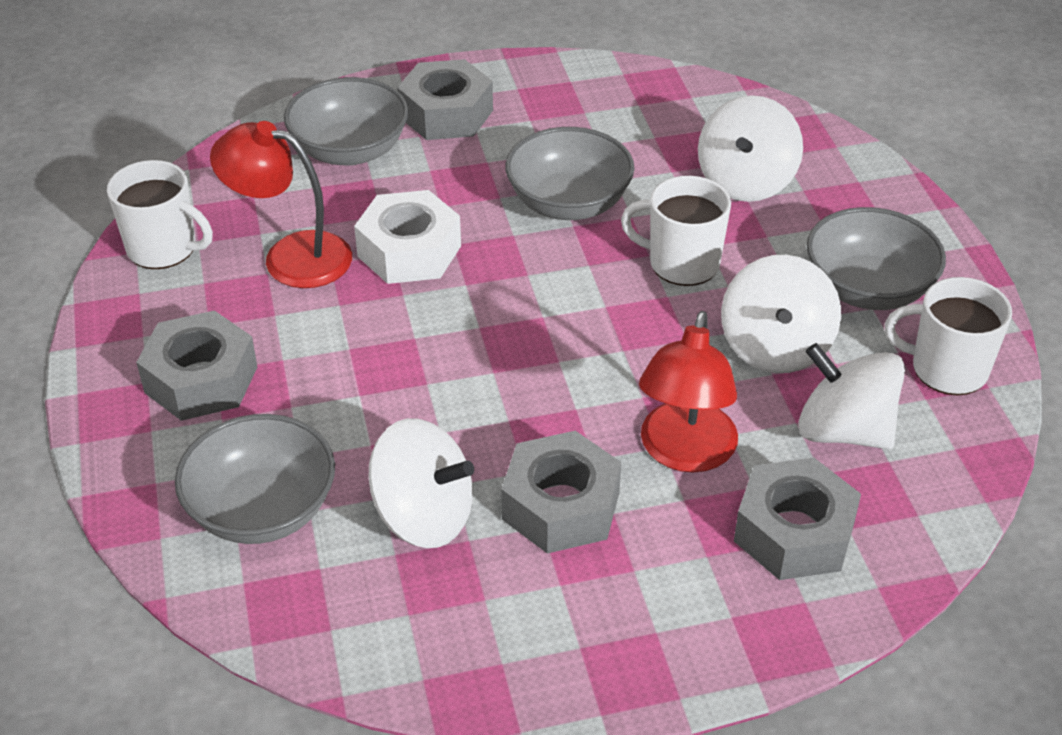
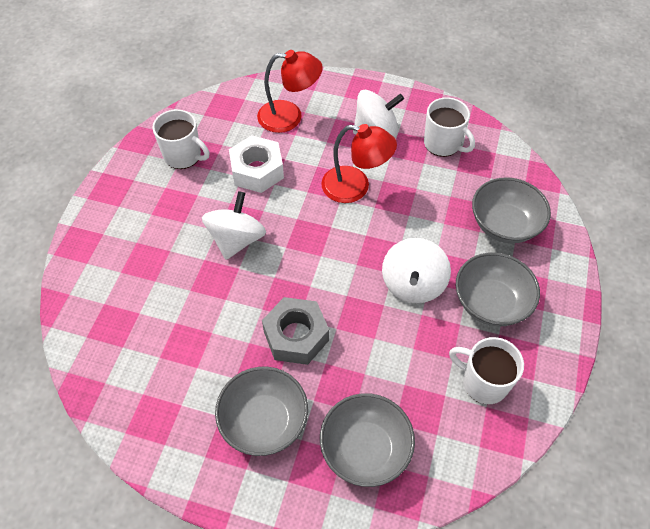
grey nut: [136,310,257,421] [397,59,493,140] [501,431,621,554] [734,457,861,580] = 4 -> [262,297,329,365] = 1
white spinning top: [368,418,474,548] [698,95,803,202] [721,255,841,373] [798,343,905,449] = 4 -> [202,191,266,260] [353,90,404,138] [382,238,451,303] = 3

